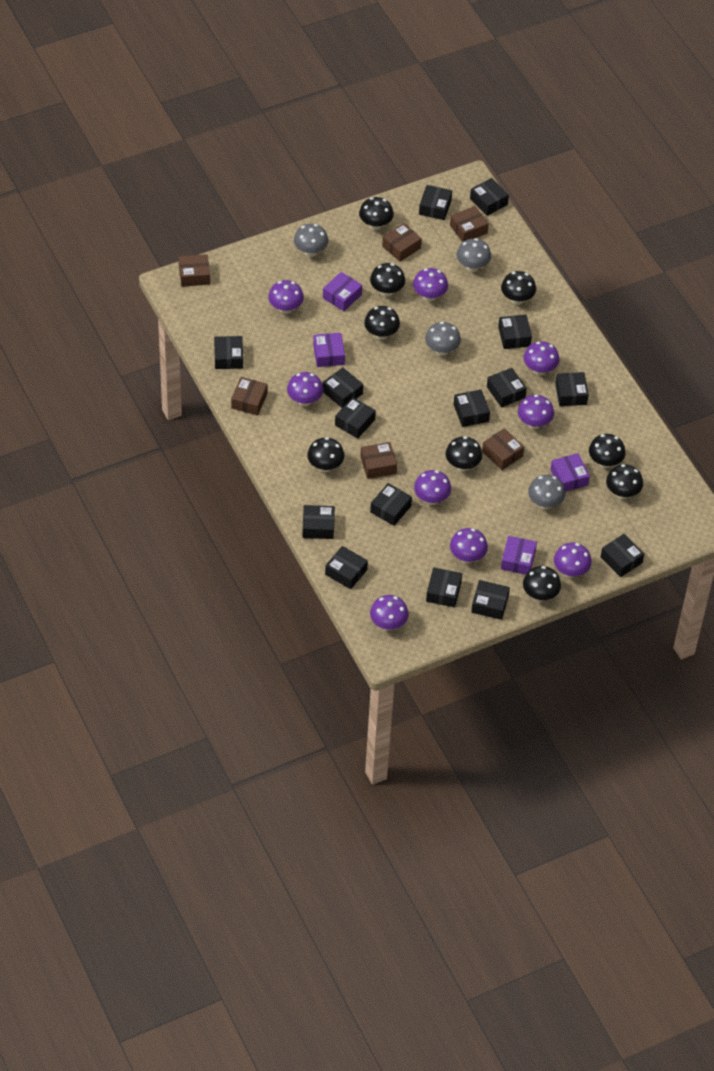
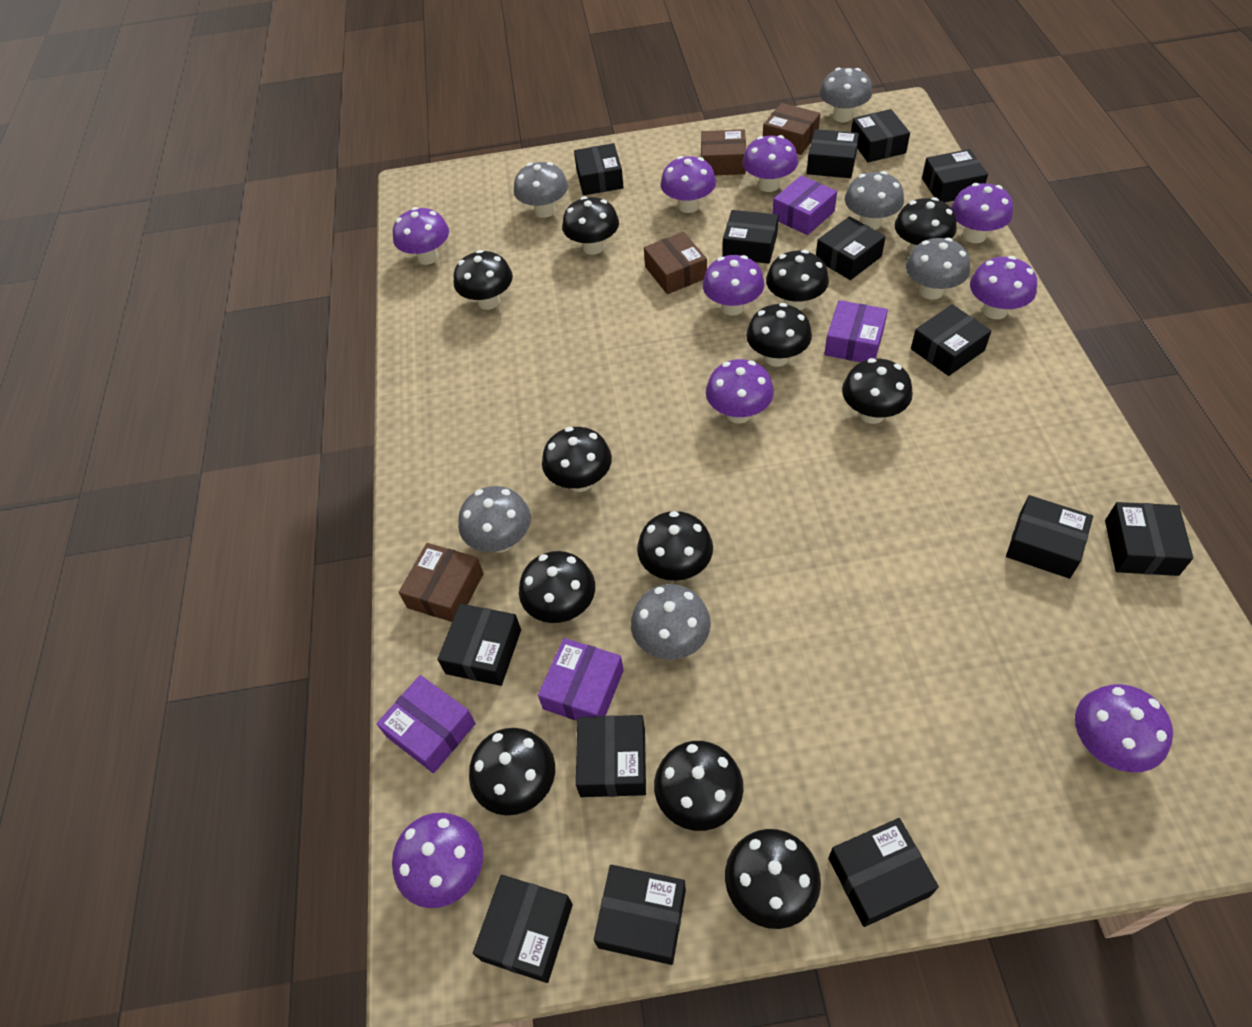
black box: [214,336,243,369] [302,505,335,539] [323,368,363,408] [325,546,368,589] [335,397,376,439] [370,483,412,526] [419,185,452,220] [426,567,462,607] [454,390,490,427] [470,178,509,216] [471,580,510,620] [487,368,527,407] [498,315,532,349] [555,372,589,406] [601,534,644,577] = 15 -> [438,604,521,686] [473,875,573,983] [574,143,624,195] [576,715,646,797] [594,865,686,965] [723,210,779,264] [807,129,859,178] [816,216,886,280] [829,818,939,927] [851,109,910,162] [911,305,992,376] [922,149,988,203] [1006,495,1093,579] [1105,502,1193,576] = 14
black mushroom: [307,437,344,472] [359,197,394,230] [364,306,400,340] [370,263,405,297] [446,436,482,471] [501,271,536,305] [523,566,561,601] [589,434,626,468] [606,464,643,499] = 9 -> [454,250,513,310] [469,728,555,815] [519,551,595,623] [542,427,612,492] [562,196,619,255] [637,511,713,581] [654,741,743,831] [725,829,821,929] [746,303,812,367] [766,250,829,311] [842,358,913,424] [895,197,957,254] = 12
brown box: [179,254,210,287] [231,377,268,415] [360,442,397,479] [382,223,422,262] [450,206,489,242] [482,428,524,470] = 6 -> [399,543,484,622] [644,232,707,294] [701,129,746,175] [763,103,820,155] = 4
grey mushroom: [294,224,329,257] [425,322,461,356] [456,238,491,272] [528,475,565,509] = 4 -> [458,486,531,553] [514,162,568,218] [631,584,711,660] [819,68,872,122] [845,171,904,230] [906,238,970,300] = 6

